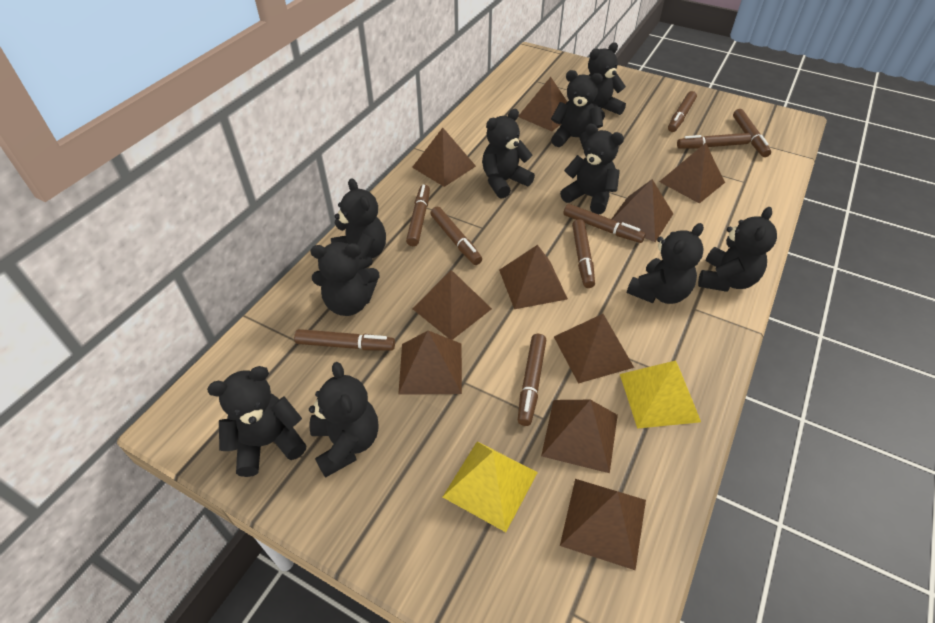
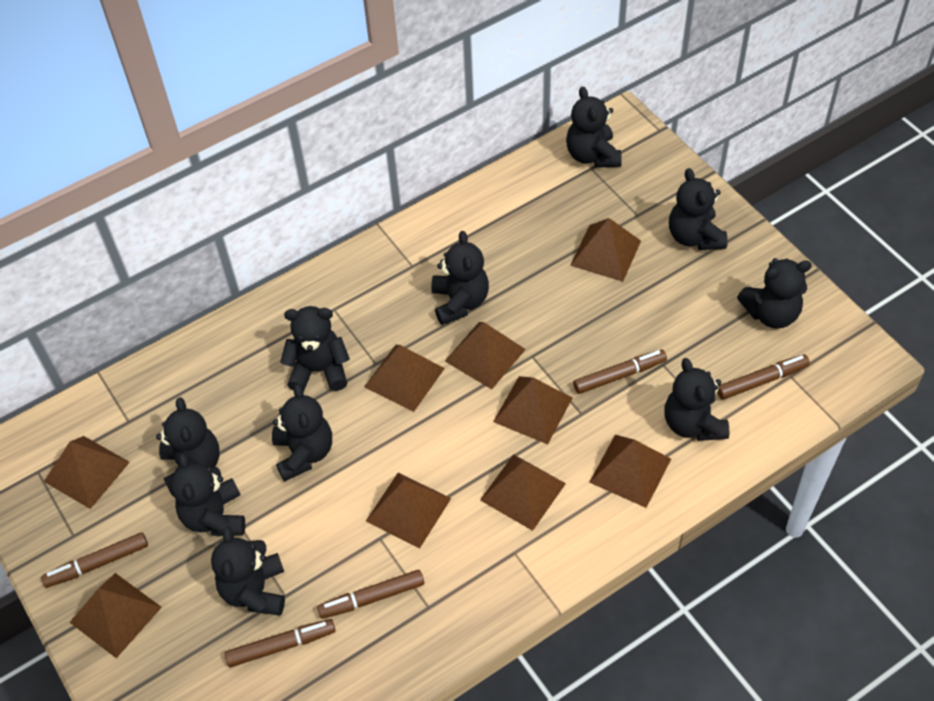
brown marker: [294,329,395,351] [406,184,430,246] [430,207,482,265] [518,334,546,426] [564,204,646,243] [572,219,595,288] [668,91,697,132] [677,133,751,149] [733,109,771,157] = 9 -> [41,532,148,588] [225,619,335,667] [317,570,424,619] [573,350,667,394] [717,355,810,400] = 5
brown pyramid: [398,331,462,395] [412,128,476,187] [412,270,492,340] [499,245,568,309] [518,77,567,131] [541,400,618,473] [554,314,634,383] [560,479,646,571] [612,179,673,242] [659,143,725,204] = 10 -> [44,436,130,509] [69,573,162,658] [364,345,445,412] [366,473,451,548] [445,322,526,389] [480,454,566,531] [493,376,572,444] [570,218,641,282] [589,435,671,508] = 9
yellow pyramid: [443,442,538,532] [620,360,701,429] = 2 -> none = 0

